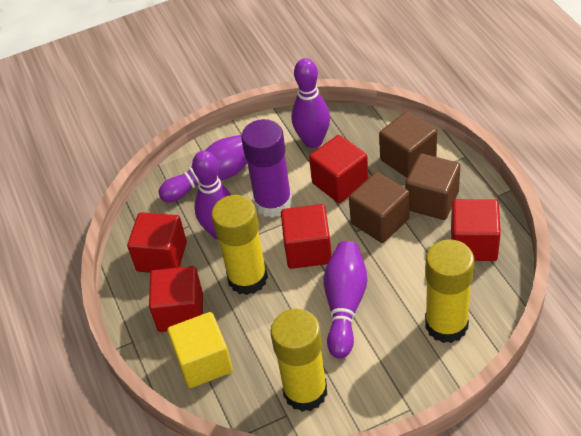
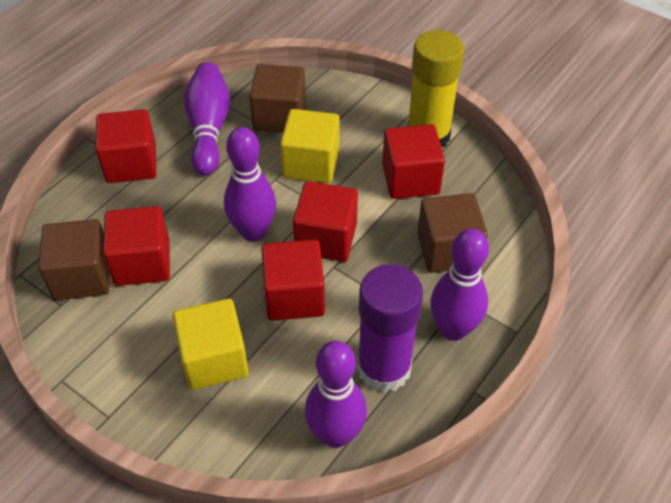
yellow cube: [167,312,233,388] = 1 -> [173,299,249,390] [280,109,340,183] = 2
yellow glue stick: [211,195,268,295] [270,309,327,412] [425,239,474,343] = 3 -> [407,30,464,148] = 1

